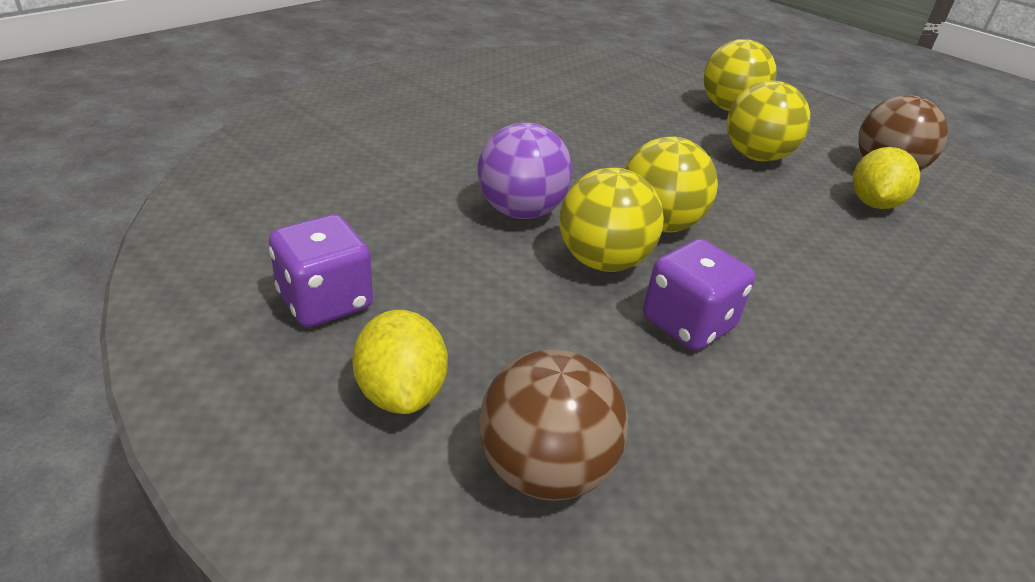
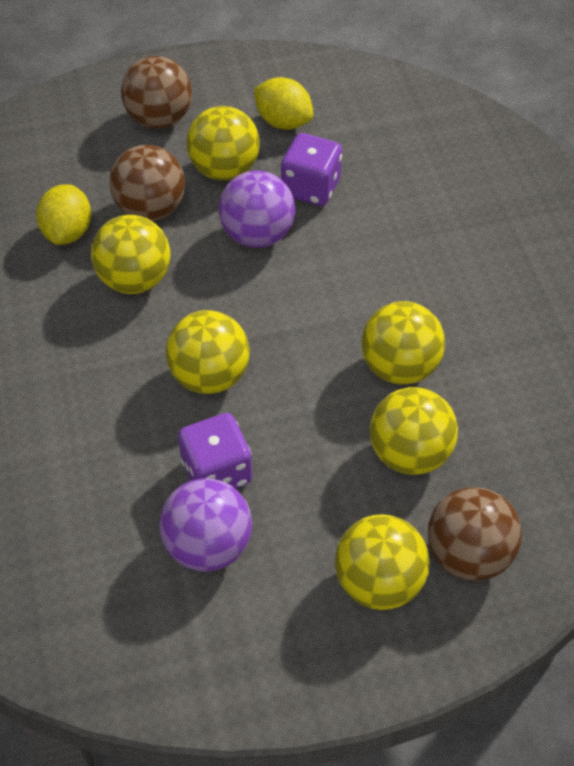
brown ball: [479,349,628,501] [858,95,948,171] = 2 -> [109,145,185,221] [121,56,192,129] [428,487,522,581] = 3
purple ball: [477,122,572,219] = 1 -> [159,478,252,572] [219,171,295,248] = 2
yellow ball: [559,167,664,272] [624,136,718,232] [703,39,777,111] [727,80,810,162] = 4 -> [91,215,170,294] [166,310,250,394] [187,106,260,180] [335,514,430,610] [362,301,445,385] [370,387,458,475] = 6

